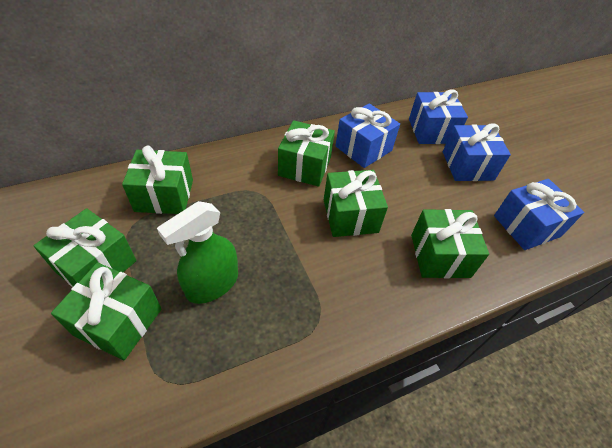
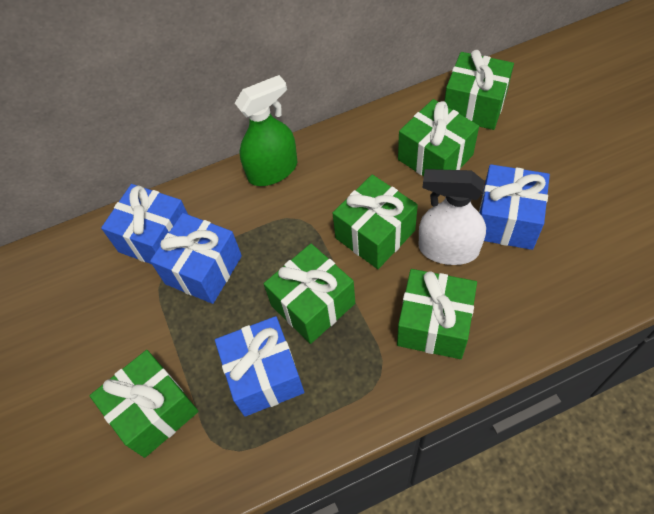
white spray bottle: none = 0 -> [419,169,486,265] = 1

